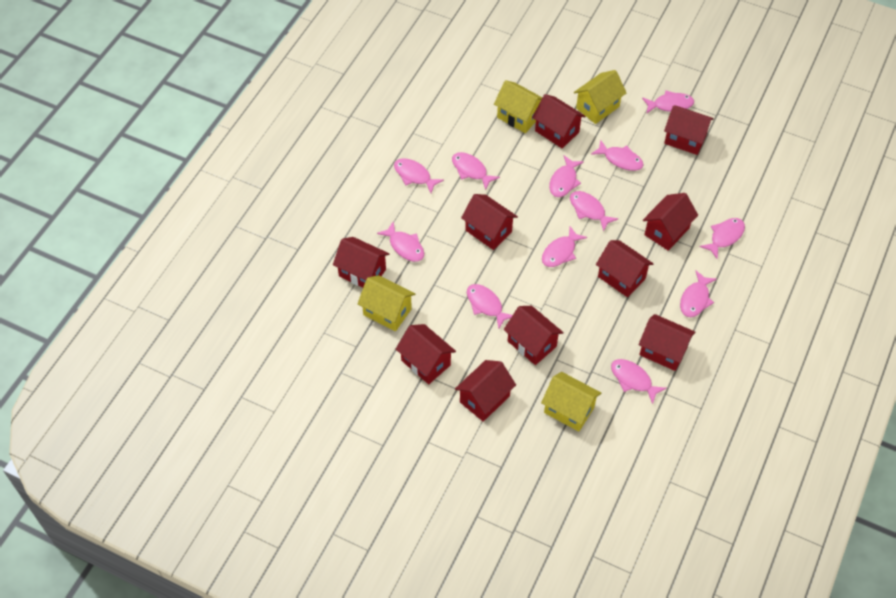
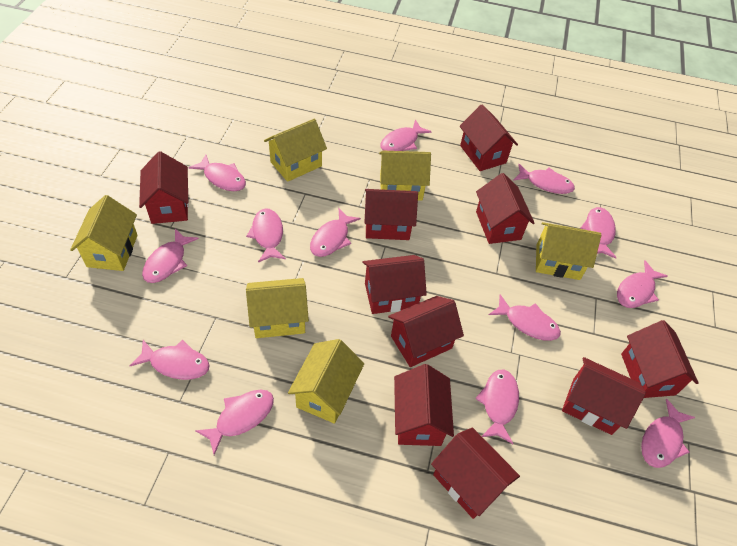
pink fish: [377,221,424,262] [394,158,444,193] [452,152,500,190] [467,284,513,329] [542,226,587,267] [549,155,584,197] [570,191,618,232] [591,140,644,171] [611,359,667,404] [642,91,694,114] [680,271,717,317] [699,218,745,259] = 12 -> [129,340,209,380] [142,229,199,283] [188,155,246,191] [195,389,274,455] [246,208,286,263] [310,208,361,257] [380,120,432,151] [475,370,519,444] [489,294,561,341] [513,164,575,194] [580,207,617,259] [617,260,668,308] [641,398,695,468] = 13
yellow house: [357,275,415,331] [494,80,542,133] [541,372,601,431] [574,70,627,124] = 4 -> [70,195,138,271] [246,278,309,338] [264,119,327,182] [288,339,364,424] [379,151,431,201] [536,222,601,280] = 6

